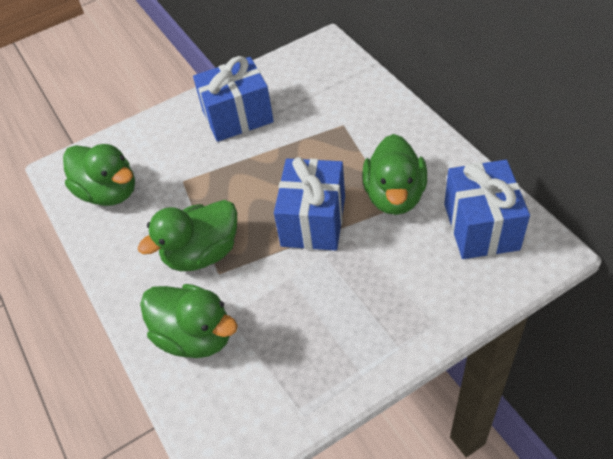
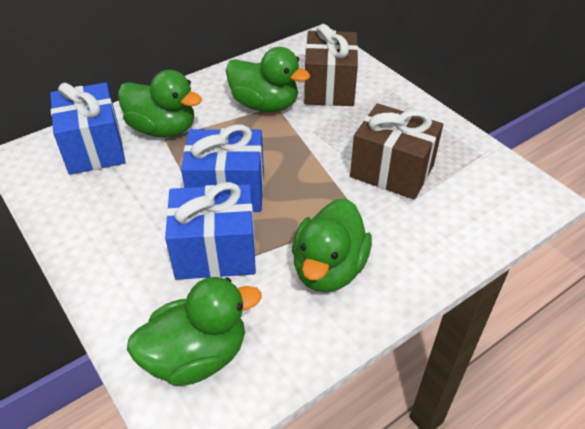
brown gift: none = 0 -> [304,24,358,106] [350,103,443,200] = 2

